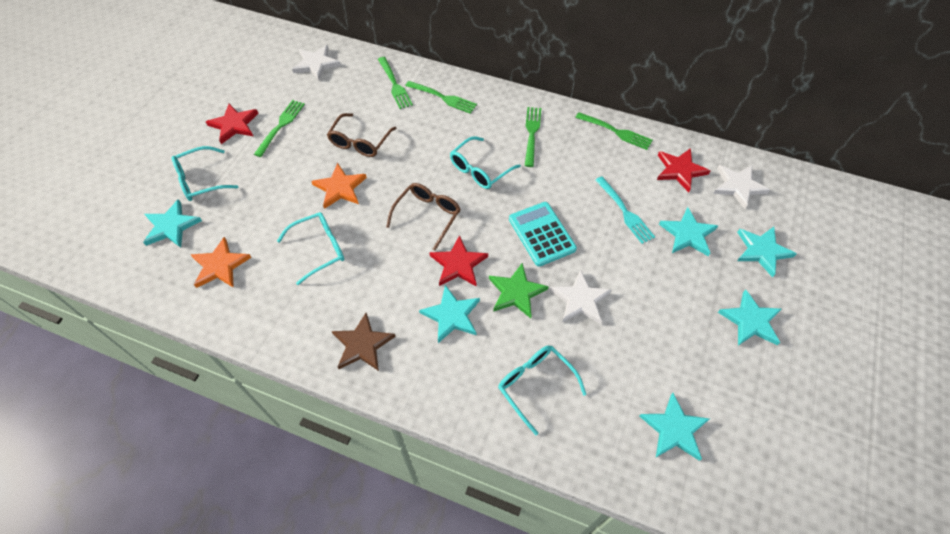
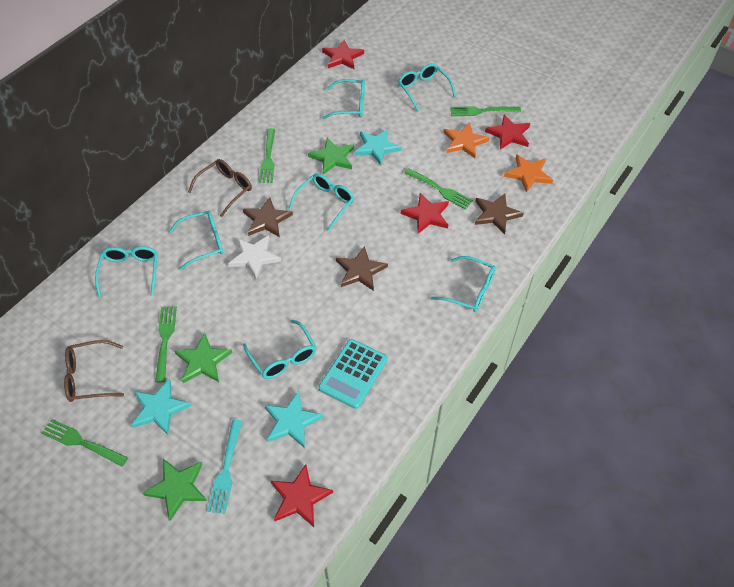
brown star: [332,313,395,371] = 1 -> [243,197,293,237] [336,246,388,291] [475,193,524,235] = 3
green star: [489,263,549,318] = 1 -> [142,459,207,521] [175,333,233,383] [308,138,354,175] = 3
red star: [206,104,259,144] [429,235,488,286] [657,148,710,192] = 3 -> [271,464,333,527] [322,40,364,69] [401,193,449,234] [485,115,530,150] = 4
turquoise glasses: [171,146,238,201] [277,212,344,285] [450,136,521,189] [498,345,587,435] = 4 -> [95,246,158,297] [169,211,224,270] [243,320,316,379] [289,173,354,232] [322,79,365,119] [398,63,456,111] [431,256,496,312] = 7
turquoise star: [143,199,202,248] [419,285,480,343] [639,393,709,461] [659,207,718,256] [718,289,781,345] [737,227,797,278] = 6 -> [131,379,191,435] [265,391,324,448] [355,129,401,165] = 3
white star: [292,45,341,80] [550,269,612,324] [713,165,770,209] = 3 -> [228,235,281,279] = 1

